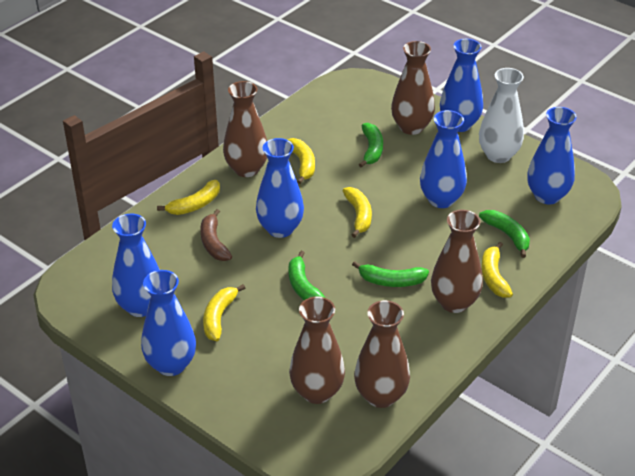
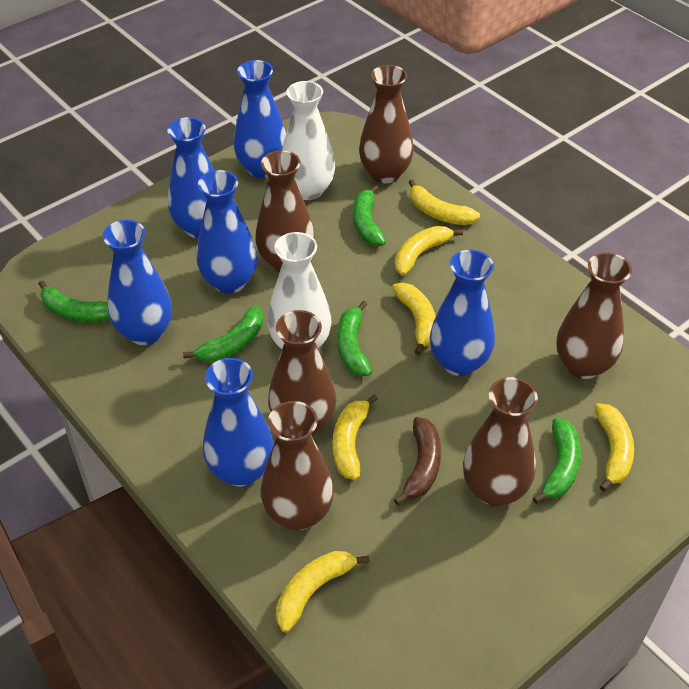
brown vase: [223,81,267,177] [289,296,345,404] [354,300,410,408] [391,41,435,135] [431,210,483,313] = 5 -> [255,150,315,272] [261,401,334,530] [268,310,337,436] [359,65,414,183] [463,377,538,506] [557,252,632,379] = 6
green banana: [288,251,325,300] [352,261,429,287] [359,123,383,168] [479,210,530,258] = 4 -> [39,280,110,323] [183,305,263,362] [337,301,372,376] [353,185,386,246] [533,418,581,504] = 5
white vase: [479,68,524,163] = 1 -> [268,232,331,349] [282,81,335,200] = 2
yellow banana: [157,180,220,215] [203,284,245,341] [287,138,315,184] [343,187,372,238] [481,242,513,298] = 5 -> [276,551,370,633] [333,394,378,480] [392,283,436,355] [395,226,463,276] [409,179,480,225] [594,403,634,492] = 6

